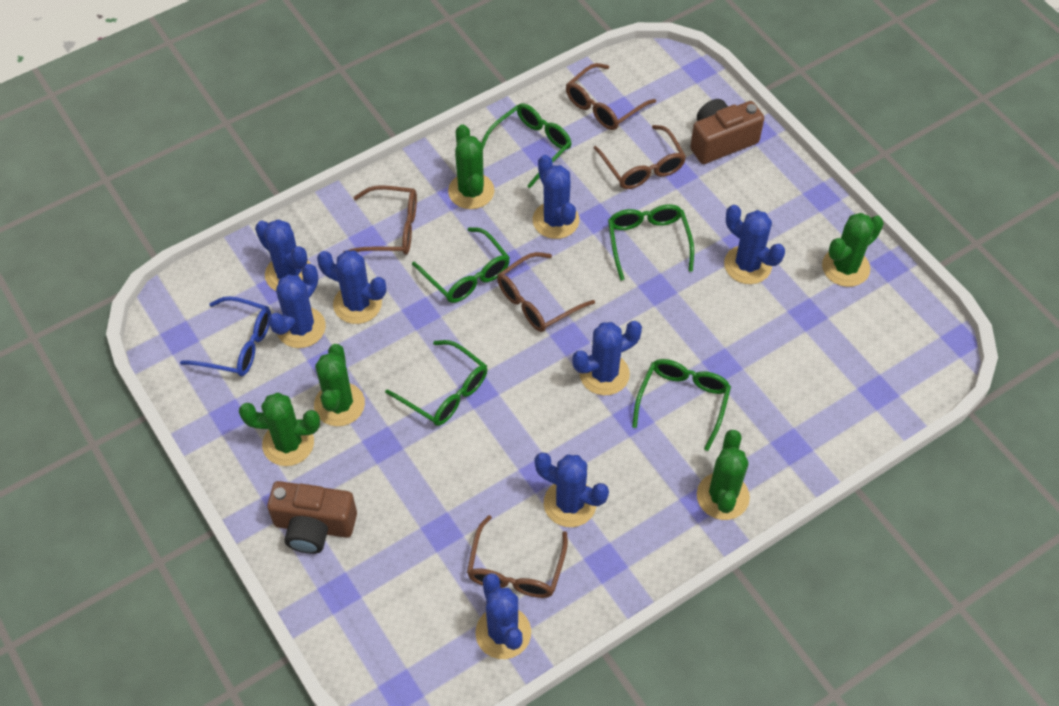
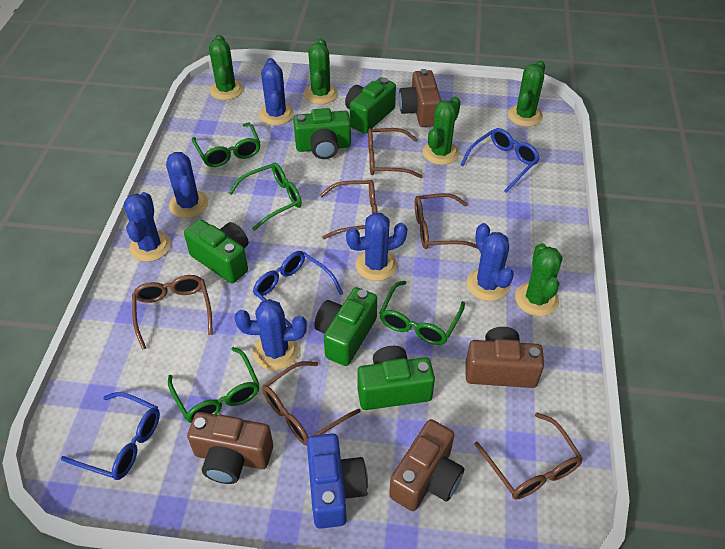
blue cactus: [255,219,311,291] [268,264,326,348] [317,251,386,324] [475,573,531,659] [533,155,579,239] [535,452,609,527] [572,321,642,395] [724,205,785,284] = 8 -> [124,192,171,262] [166,152,208,218] [235,299,307,370] [259,58,294,125] [346,212,407,281] [467,223,514,301] = 6
blue camera: none = 0 -> [307,433,368,529] = 1
blue glasses: [180,296,271,376] = 1 -> [61,392,160,480] [253,251,343,327] [461,128,540,193] = 3
brown camera: [267,481,357,554] [690,99,764,164] = 2 -> [187,412,273,484] [389,419,464,511] [399,69,442,127] [465,327,544,388] = 4
brown glasses: [343,185,417,255] [467,515,568,598] [497,252,595,332] [566,63,656,130] [593,125,686,189] = 5 -> [132,275,213,350] [262,361,361,445] [320,180,378,239] [368,128,423,178] [415,193,478,249] [474,413,583,500] = 6
green camera: none = 0 -> [184,219,249,284] [293,108,351,159] [314,287,377,366] [345,77,396,134] [357,346,435,410] = 5
green glasses: [385,340,487,426] [412,227,510,303] [482,103,572,188] [608,204,694,281] [632,359,731,451] = 5 -> [168,347,259,423] [192,123,261,167] [229,163,302,231] [379,281,465,345] = 4

